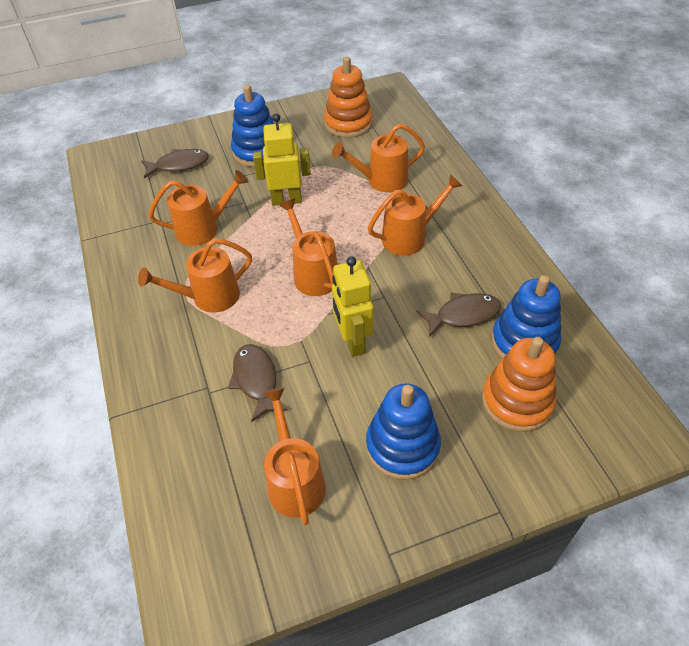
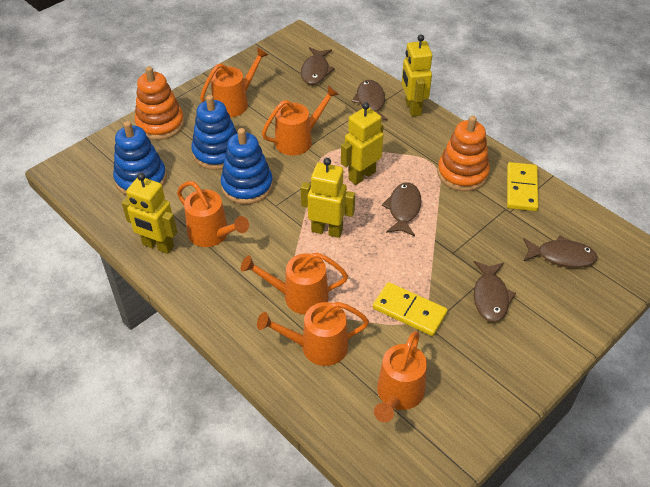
brown fish: [141,149,209,178] [228,344,288,422] [417,293,501,337] = 3 -> [301,47,335,85] [351,80,388,121] [382,182,421,236] [474,261,516,322] [523,235,598,268] = 5
yellow domino: none = 0 -> [373,282,448,336] [507,162,539,211] = 2
yellow robot: [253,113,311,206] [332,256,374,357] = 2 -> [122,173,177,254] [301,158,355,238] [341,102,384,185] [402,34,432,117] = 4

